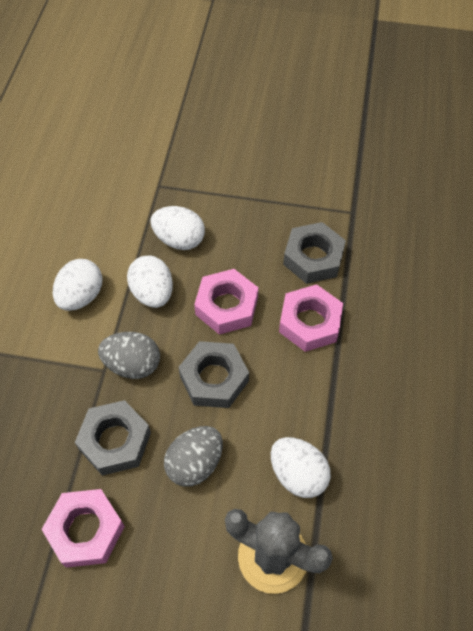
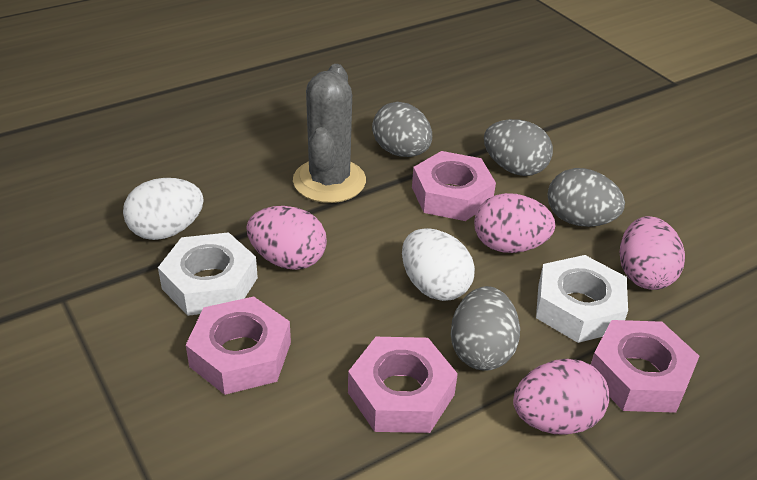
grey egg: [98,332,160,379] [164,426,223,487] = 2 -> [372,102,432,157] [450,286,520,371] [484,119,553,176] [548,168,625,227] = 4
grey nut: [75,400,151,476] [178,341,249,408] [283,222,346,284] = 3 -> none = 0
pink egg: none = 0 -> [247,206,327,270] [474,193,556,253] [513,359,610,435] [620,216,685,290] = 4
pink nut: [41,489,125,568] [194,269,258,335] [279,284,343,352] = 3 -> [186,296,291,395] [348,337,458,433] [412,151,496,221] [591,320,699,413] = 4
white egg: [53,259,103,311] [127,256,173,308] [150,206,205,250] [271,437,331,498] = 4 -> [123,178,204,240] [402,228,475,301] = 2
white nut: none = 0 -> [158,232,258,316] [536,255,628,343] = 2

